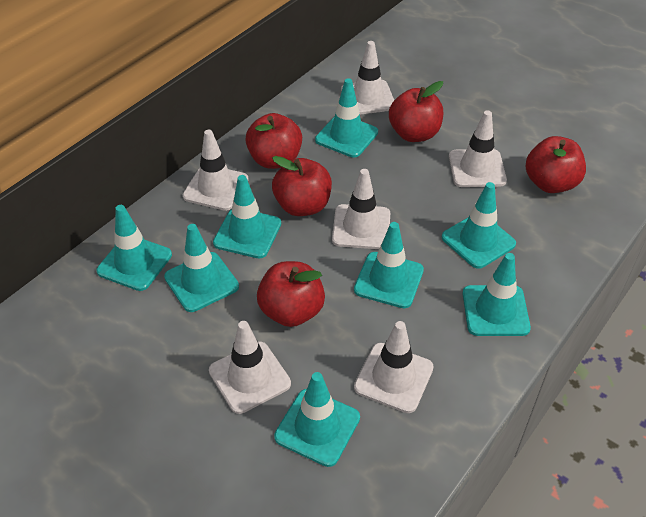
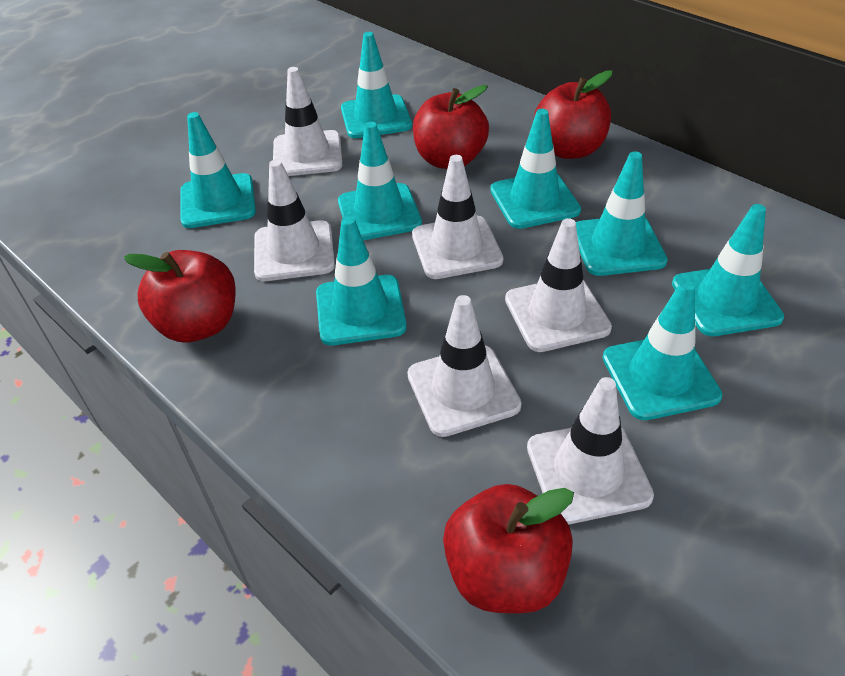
red apple: [245,113,302,169] [257,261,325,327] [272,156,332,216] [389,81,443,142] [526,136,586,193] = 5 -> [124,250,236,342] [413,85,489,169] [443,484,574,613] [534,70,613,159] = 4

